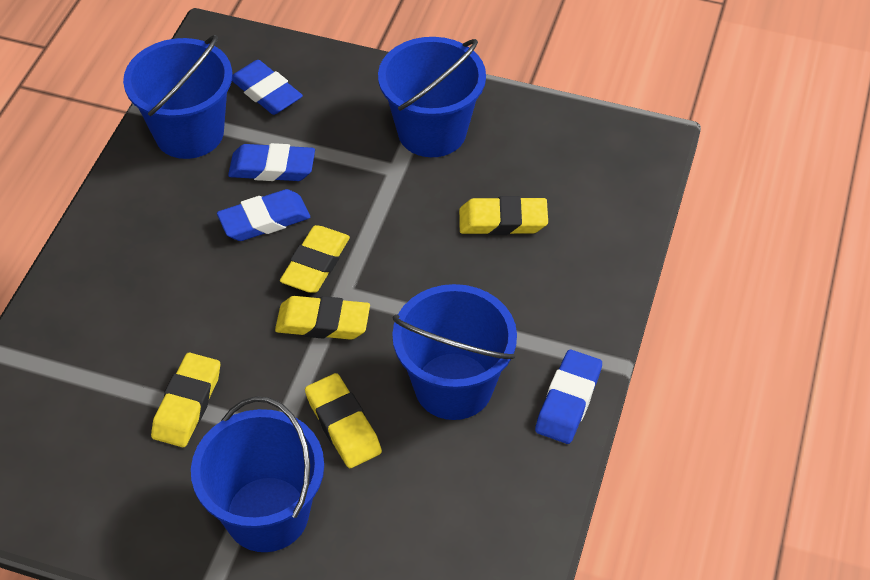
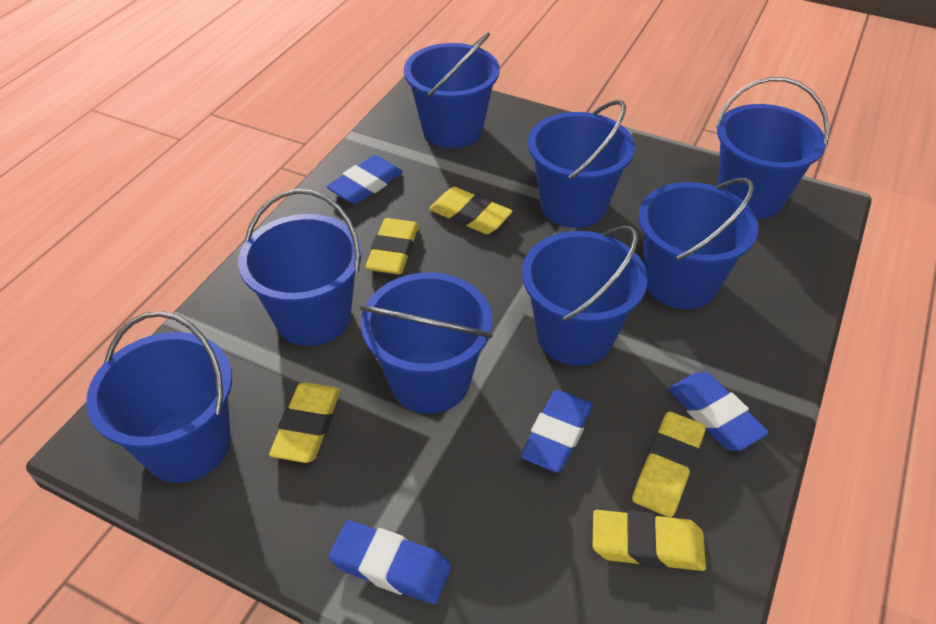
blue bucket: [123,35,232,159] [191,396,324,552] [378,37,486,157] [392,284,517,420] = 4 -> [86,311,232,483] [238,189,362,346] [359,272,493,414] [404,32,500,148] [522,226,648,366] [528,100,635,228] [639,178,758,309] [715,77,829,219] = 8

